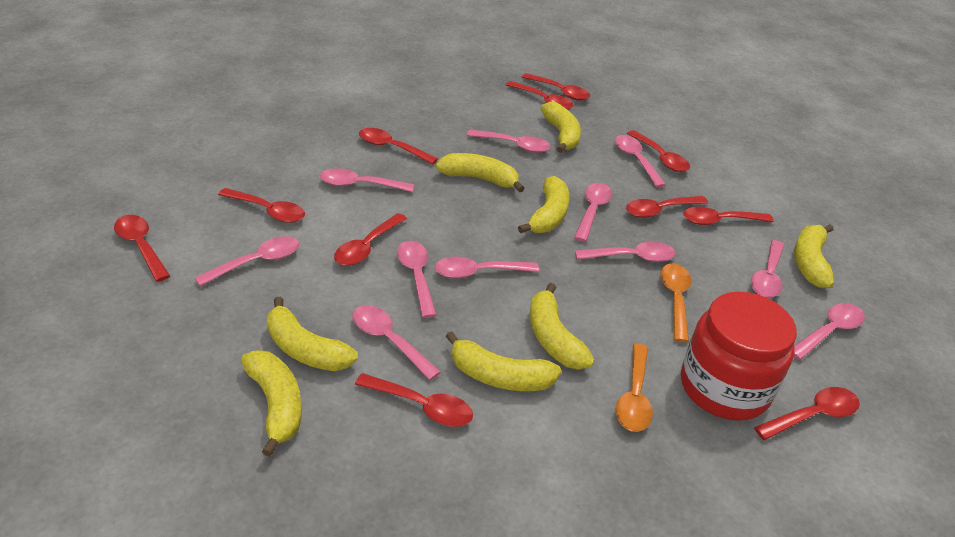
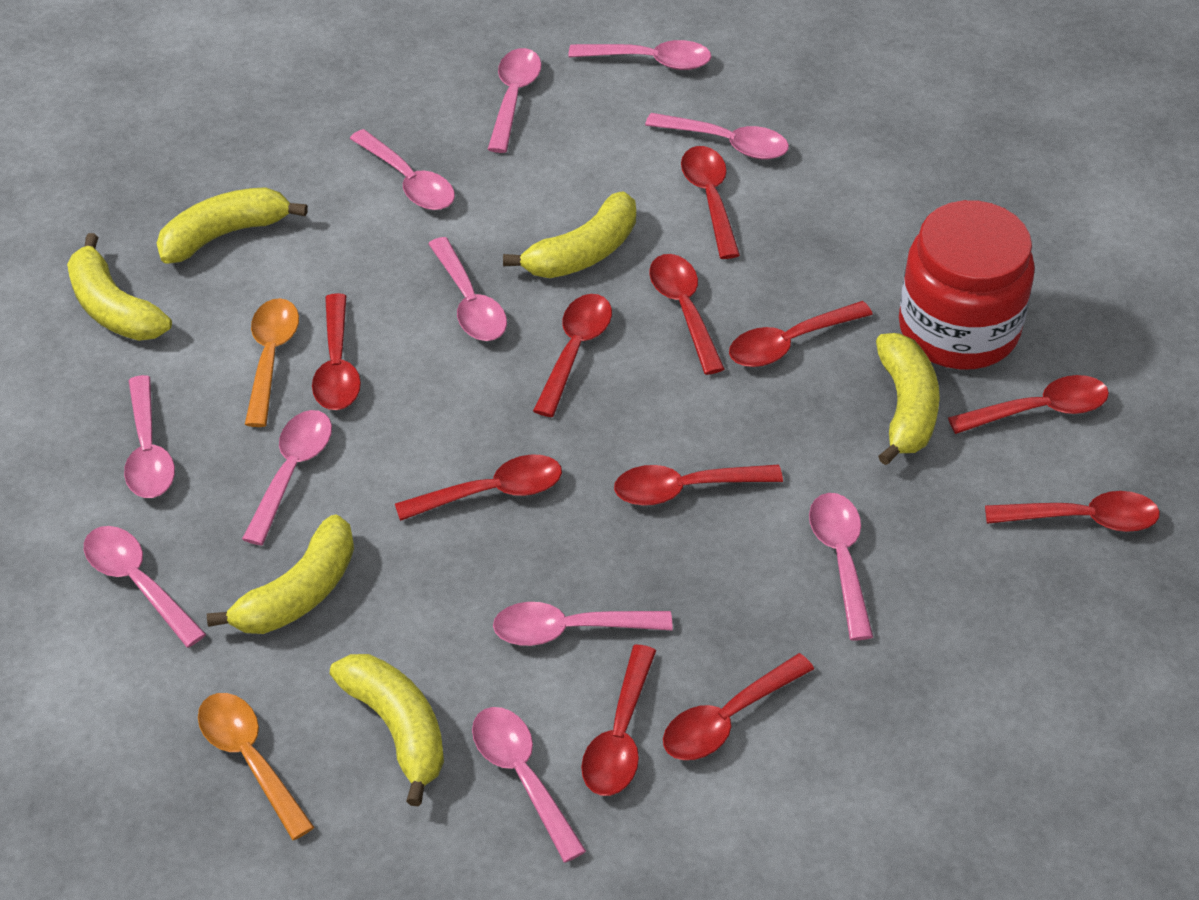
yellow banana: [241,350,302,457] [267,297,358,371] [436,153,525,192] [445,331,561,391] [518,176,569,233] [530,283,594,370] [541,102,581,153] [794,224,834,288] = 8 -> [67,233,172,341] [157,187,308,264] [207,514,354,634] [330,654,444,806] [503,191,636,278] [876,333,940,465] = 6

